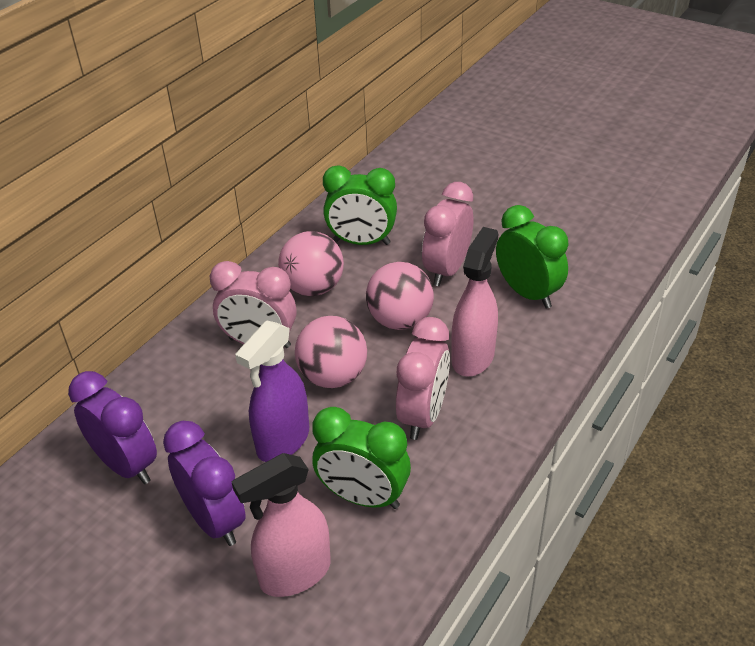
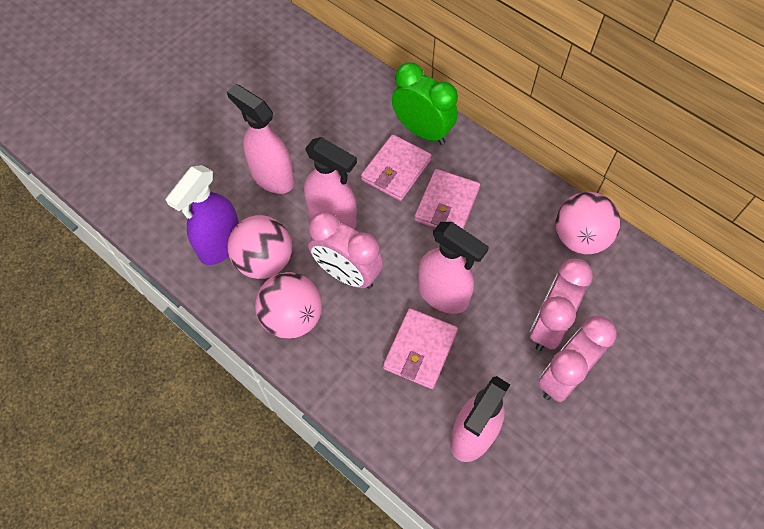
green clock: [312,407,411,509] [323,165,397,245] [496,205,569,308] = 3 -> [392,62,458,145] = 1
pink spray bottle: [232,453,331,597] [452,227,498,377] = 2 -> [227,84,294,194] [304,137,357,229] [418,222,489,314] [450,376,510,462] = 4
pink wallet: none = 0 -> [361,134,432,201] [383,308,458,389] [414,169,480,229] = 3
purple clock: [68,371,157,484] [163,421,246,546] = 2 -> none = 0

